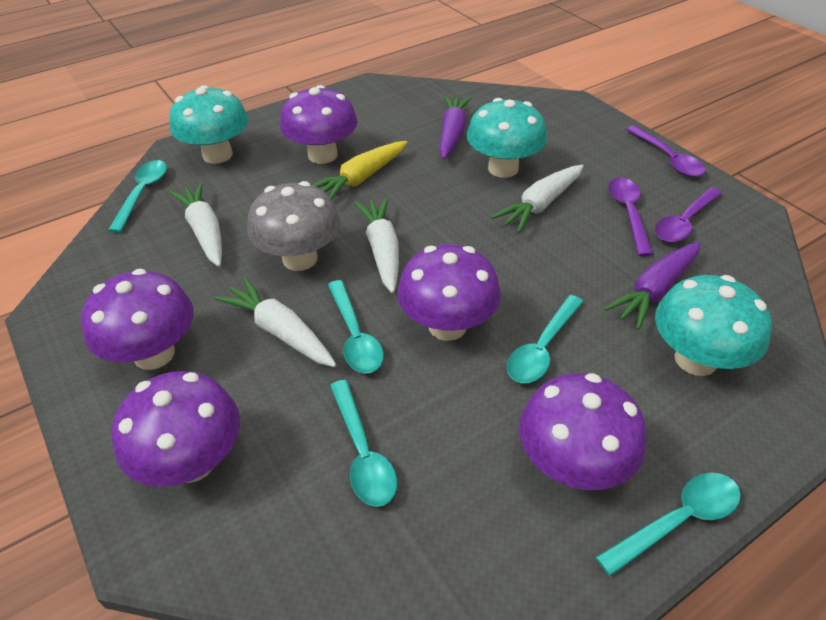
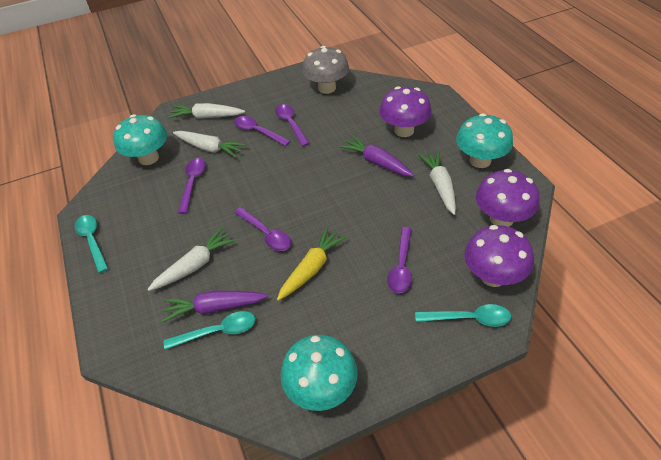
purple mushroom: [81,269,194,370] [112,371,240,487] [280,85,357,164] [397,244,501,341] [519,373,646,490] = 5 -> [379,86,432,137] [464,225,534,287] [476,169,539,227] = 3
purple spoon: [608,177,653,256] [626,126,705,177] [655,187,722,243] = 3 -> [178,158,206,214] [234,116,291,146] [234,207,291,251] [275,104,310,147] [387,227,412,293] = 5
turquoise spoon: [108,160,167,233] [328,280,384,374] [330,380,397,507] [507,295,583,383] [596,473,741,576] = 5 -> [75,215,109,273] [164,311,255,350] [415,304,511,327] = 3

